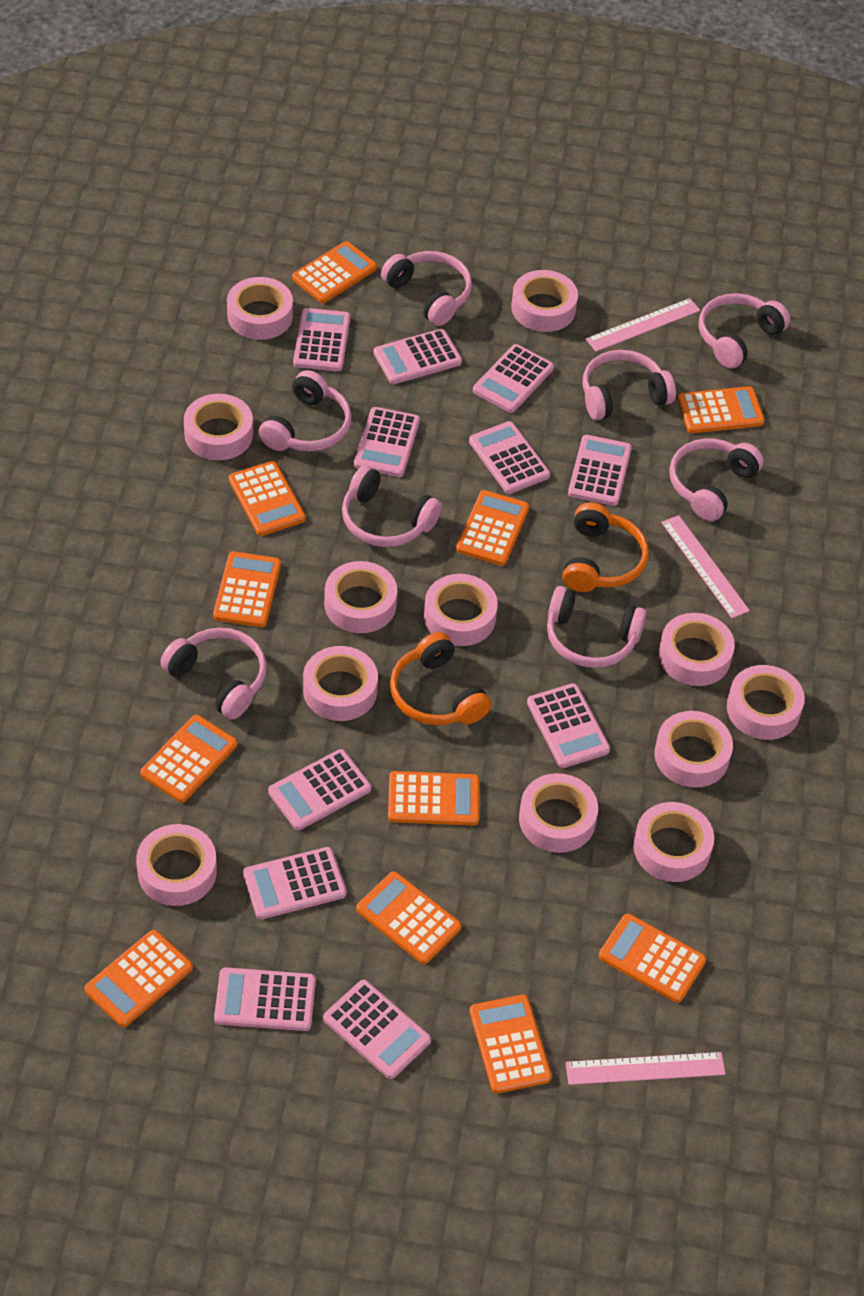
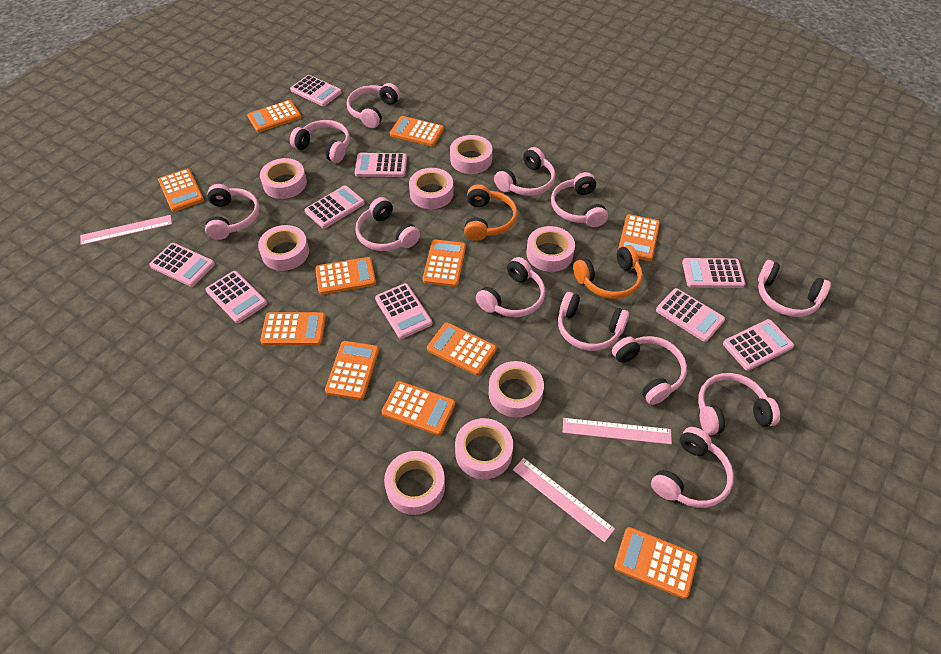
pink calculator: [214,967,316,1031] [243,847,347,919] [268,749,371,830] [293,308,350,371] [323,980,431,1079] [354,407,420,477] [373,329,462,384] [469,421,550,494] [473,344,554,413] [527,683,610,768] [568,435,632,506] = 11 -> [149,243,215,287] [206,271,267,323] [290,75,342,106] [305,185,365,228] [355,153,407,177] [375,283,432,339] [656,288,725,342] [682,258,745,288] [723,319,794,371] = 9
pink headphones: [160,628,267,720] [258,370,352,452] [342,465,442,547] [381,251,472,326] [547,586,647,668] [583,350,676,420] [669,439,764,521] [699,293,790,368] = 8 -> [205,184,260,240] [290,120,350,163] [347,83,400,128] [355,197,420,251] [476,257,545,317] [494,147,555,196] [551,172,608,227] [558,292,629,351] [612,336,687,405] [651,427,734,508] [698,373,780,435] [758,260,831,317] = 12
pink tape: [136,824,217,906] [184,394,253,460] [227,277,293,340] [303,646,378,721] [324,561,397,633] [424,574,498,646] [511,270,578,332] [519,773,598,853] [633,802,714,882] [654,711,733,788] [659,613,735,686] [727,665,805,740] = 12 -> [258,225,309,271] [260,158,307,199] [384,451,445,515] [409,168,454,209] [450,135,492,174] [455,418,513,479] [489,361,544,417] [526,226,575,272] = 8

